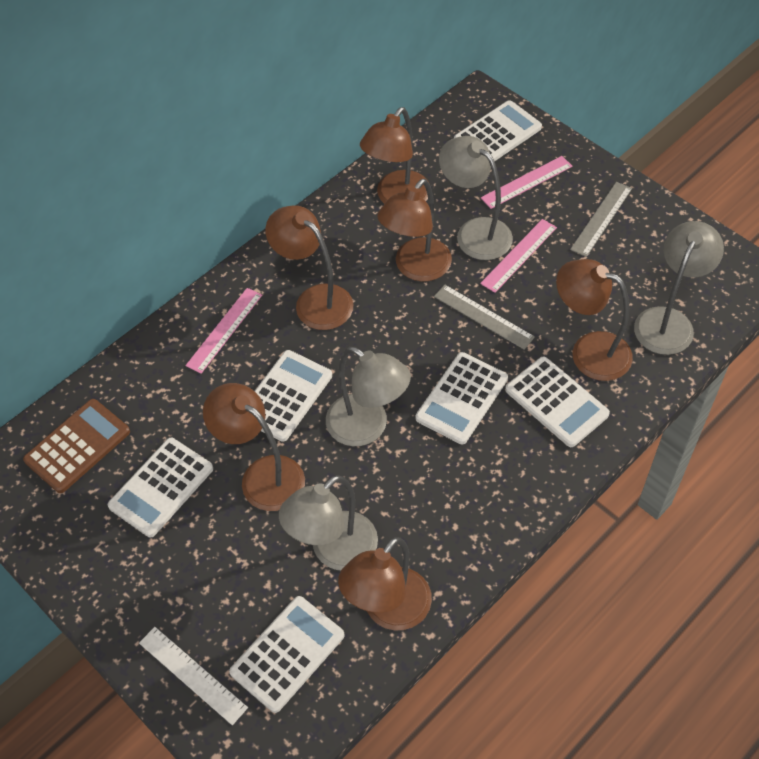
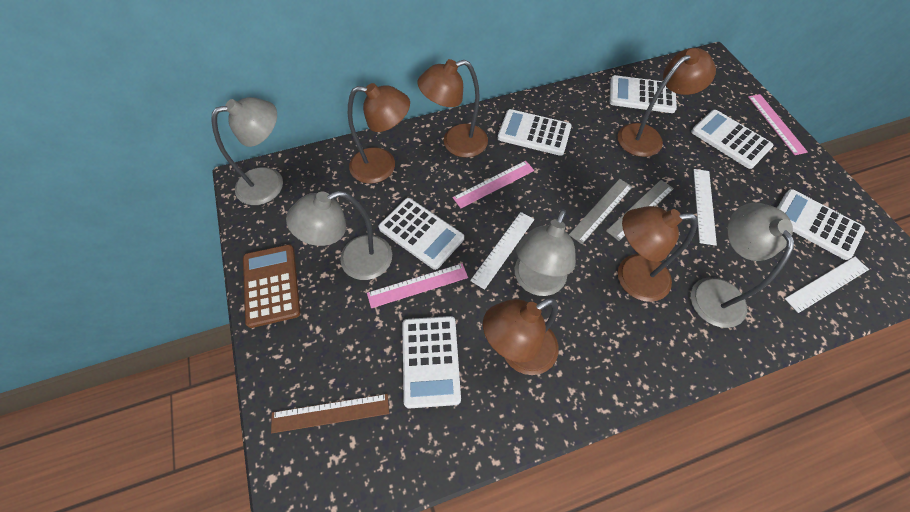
brown lamp: [203,383,305,511] [265,205,353,330] [338,537,432,630] [360,107,428,204] [377,179,452,282] [556,259,633,381] = 6 -> [348,83,410,184] [417,59,488,158] [483,298,559,375] [618,48,716,157] [618,206,698,302] = 5
brown ruler: none = 0 -> [271,394,389,433] = 1
white ruler: [139,627,248,725] = 1 -> [470,212,534,290] [694,169,717,246] [785,257,869,313] = 3

